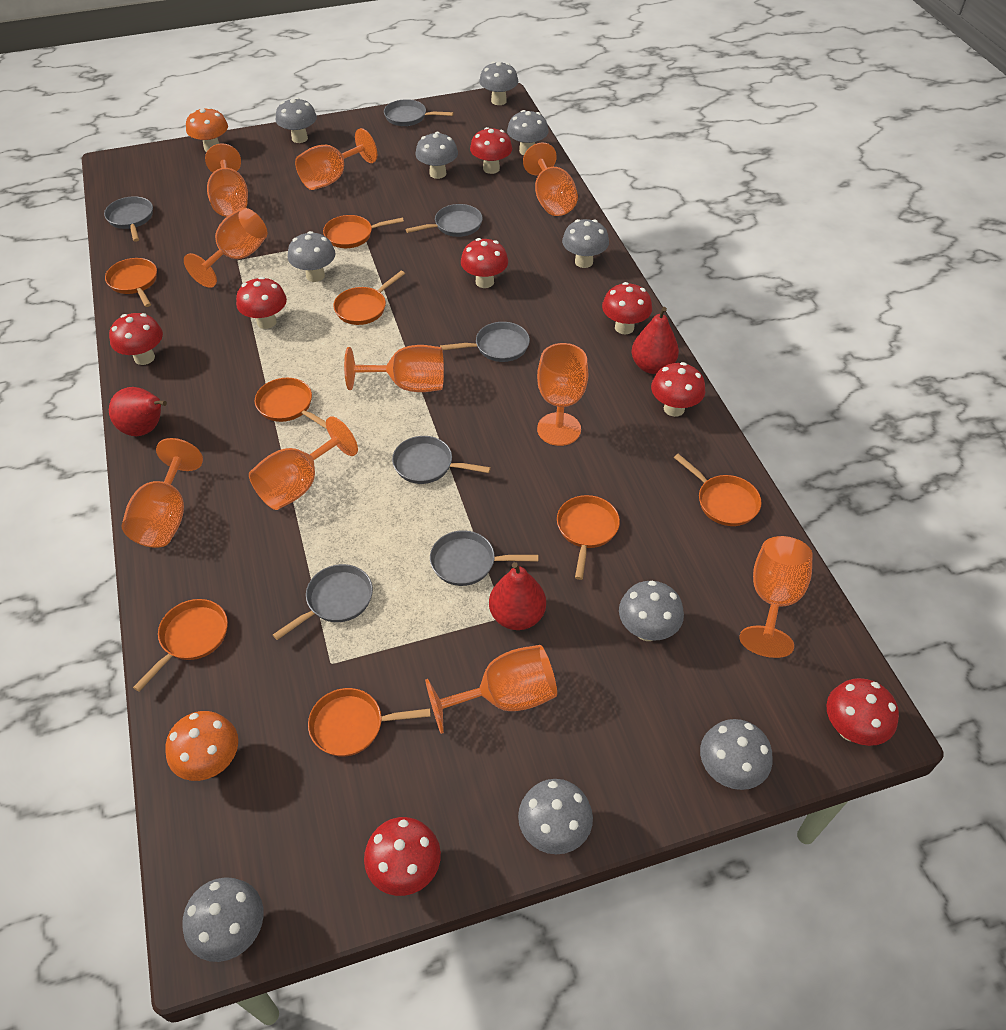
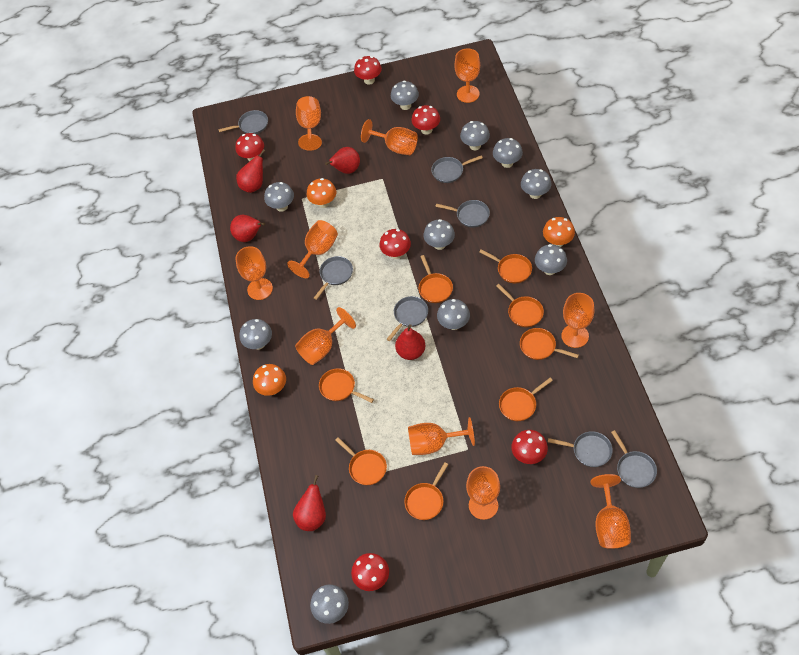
orange mushroom: [165,711,238,781] [186,107,228,152] = 2 -> [253,364,286,396] [307,178,336,208] [543,217,575,247] = 3
red mushroom: [109,313,163,365] [236,277,287,329] [364,817,441,896] [461,238,508,288] [470,127,512,174] [602,282,652,334] [651,362,705,417] [826,678,899,746] = 8 -> [236,133,264,161] [351,553,389,591] [354,56,382,85] [379,229,411,259] [411,105,440,135] [511,430,548,464] = 6
red pear: [109,387,167,436] [489,562,546,630] [631,307,679,374] = 3 -> [230,215,265,242] [236,149,265,193] [293,475,326,531] [325,147,360,174] [395,324,425,360] = 5

